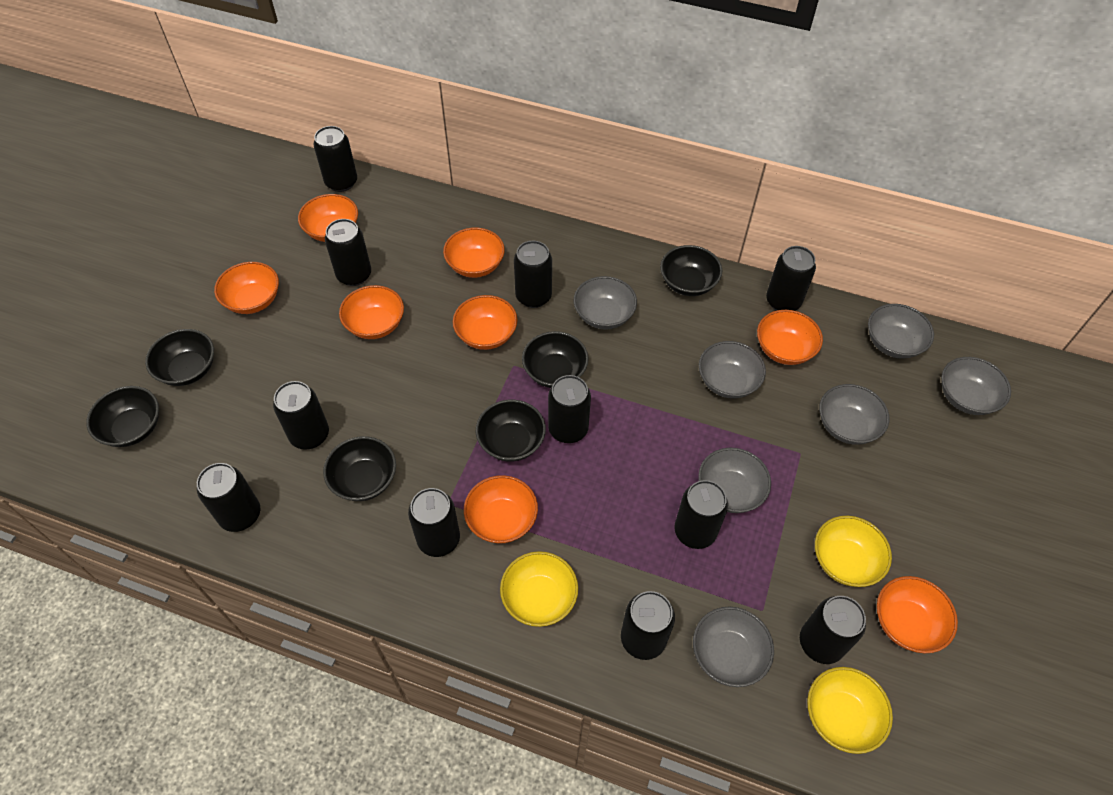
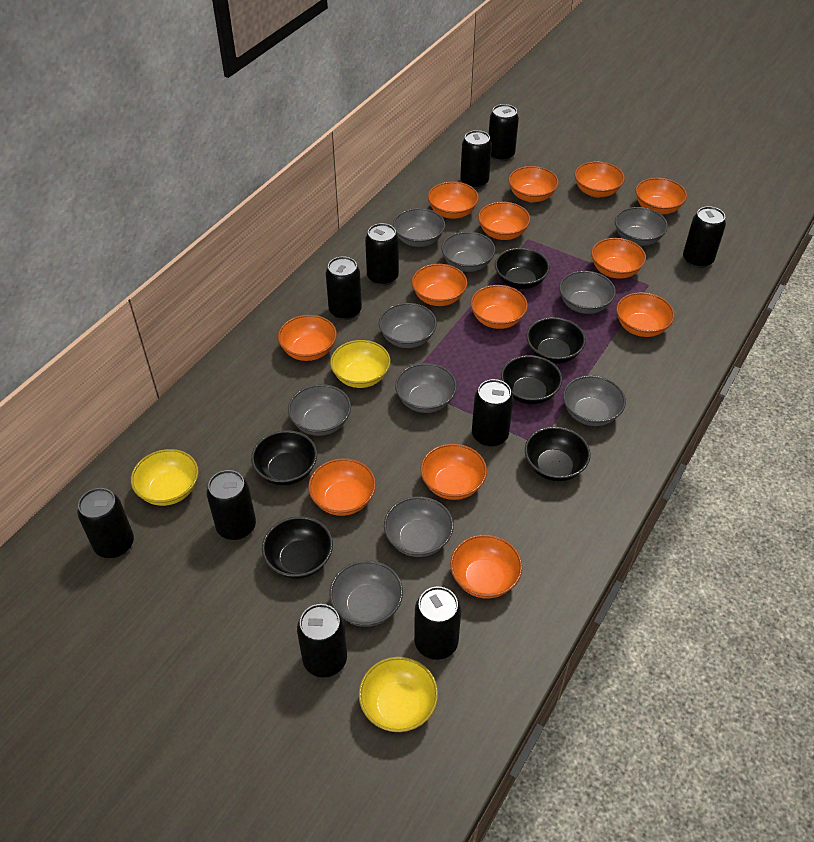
black can: [197,463,260,532] [273,381,329,450] [314,126,357,192] [325,219,371,286] [408,488,460,557] [514,241,552,308] [548,375,591,443] [621,591,675,660] [674,480,728,549] [766,246,816,311] [800,596,866,664] = 11 -> [77,488,134,558] [207,470,256,540] [297,604,347,678] [326,256,362,320] [365,223,399,286] [414,587,461,660] [460,130,492,189] [472,379,513,447] [489,104,519,162] [683,206,726,268] = 10
grey bowl: [574,276,637,330] [693,607,774,687] [698,448,771,513] [699,341,766,398] [819,384,889,445] [868,304,934,359] [941,357,1011,415] = 7 -> [288,384,351,436] [329,560,403,627] [379,303,437,348] [384,496,454,557] [393,208,445,247] [395,363,457,413] [441,232,495,272] [559,271,616,314] [563,375,626,426] [615,207,668,246] = 10
orange bowl: [214,262,279,314] [298,194,358,242] [339,285,404,339] [443,228,505,278] [453,295,518,350] [464,475,538,543] [757,310,823,365] [877,576,958,653] = 8 -> [278,315,337,361] [308,458,376,516] [412,264,467,306] [420,444,487,500] [428,182,479,219] [450,535,522,598] [471,285,528,329] [478,202,530,240] [508,166,559,202] [575,161,625,198] [591,238,646,279] [616,292,675,337] [636,178,687,214] = 13

